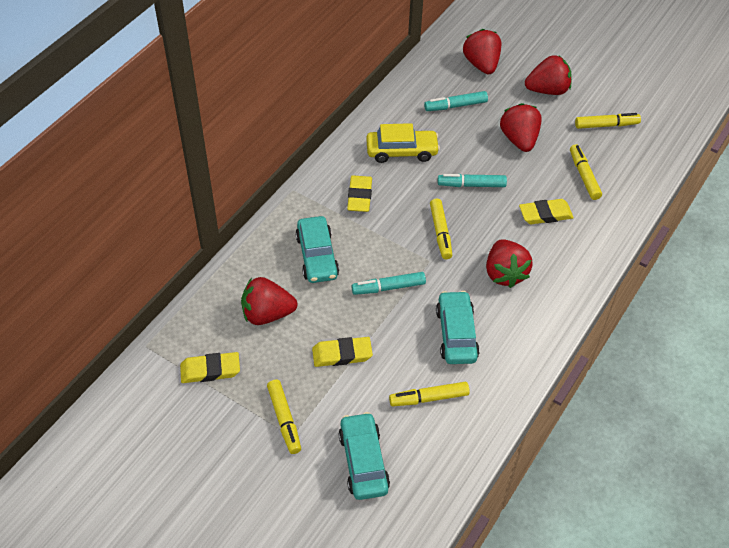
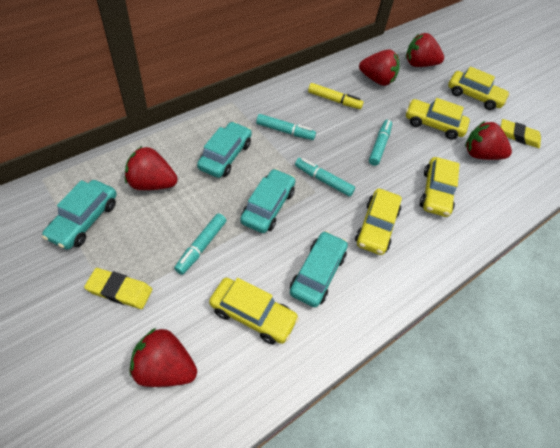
turquoise car: [295,216,339,283] [339,412,390,500] [436,291,480,364] = 3 -> [42,180,117,250] [197,122,252,178] [240,169,295,233] [290,231,348,307] = 4
turquoise marker: [352,272,426,295] [424,91,488,111] [438,174,507,187] = 3 -> [174,214,226,275] [256,114,316,140] [295,158,355,197] [369,120,392,166] = 4
yellow car: [366,123,440,163] = 1 -> [209,278,299,344] [355,188,402,255] [406,98,470,140] [420,157,459,217] [448,67,510,110] = 5
yellow eraser: [180,352,240,383] [312,337,373,367] [347,176,372,212] [519,199,574,224] = 4 -> [84,268,152,309] [501,119,541,148] = 2
yellow marker: [267,379,301,454] [389,382,470,406] [430,199,452,259] [570,144,602,200] [575,113,641,129] = 5 -> [308,83,364,109] = 1

